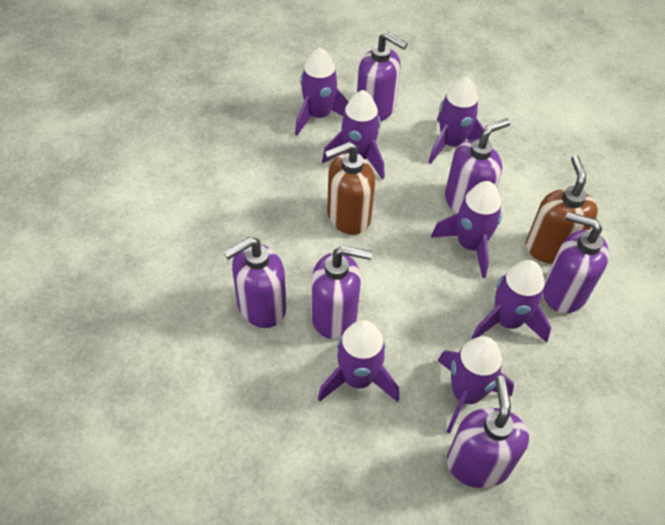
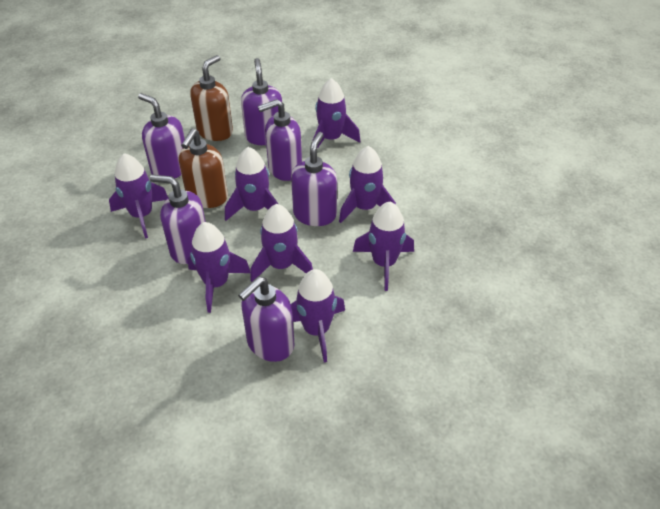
purple rocket: [295,47,349,136] [318,320,399,402] [322,90,384,179] [428,76,489,164] [431,181,502,278] [437,336,514,434] [471,260,551,343] = 7 -> [109,153,168,238] [188,222,251,313] [225,147,278,221] [250,204,313,282] [291,269,345,362] [313,78,360,149] [339,146,396,223] [353,202,414,291] = 8

